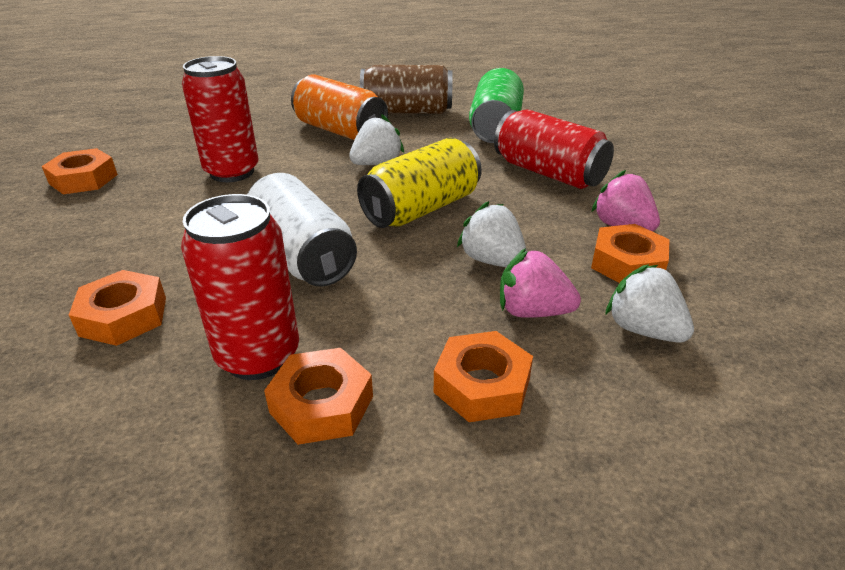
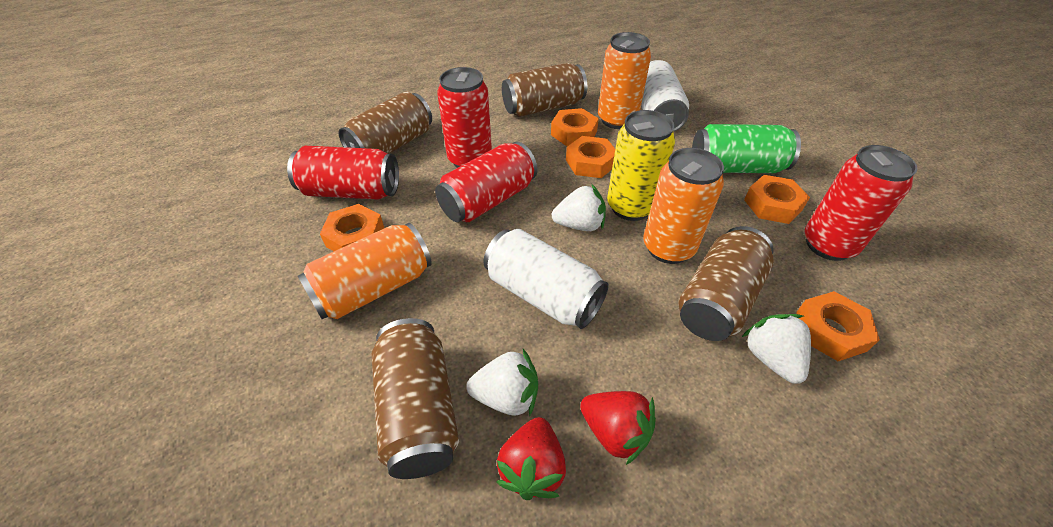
brown can: [360,65,452,114] = 1 -> [338,92,432,154] [372,318,459,479] [502,63,587,117] [678,226,774,341] = 4
orange can: [291,74,388,140] = 1 -> [298,223,432,319] [598,32,651,129] [643,148,724,264] = 3
pink strawberry: [500,248,581,318] [592,170,660,232] = 2 -> none = 0
red can: [181,194,299,380] [182,56,259,182] [494,109,614,189] = 3 -> [287,146,399,200] [435,142,537,222] [437,67,492,168] [805,145,918,261] = 4
red strawberry: none = 0 -> [496,417,566,500] [580,391,656,465] = 2
white can: [247,173,357,287] = 1 -> [483,229,609,329] [641,60,689,132] = 2

